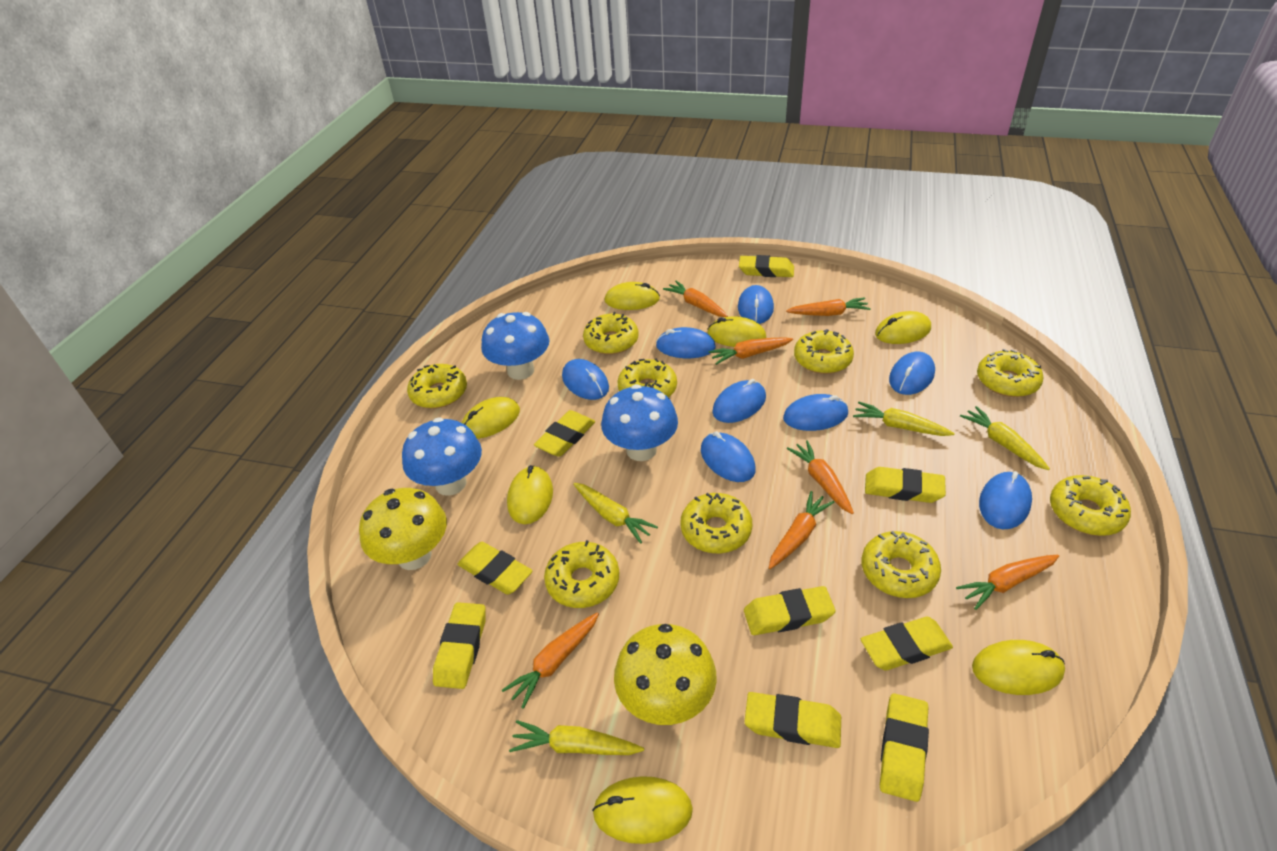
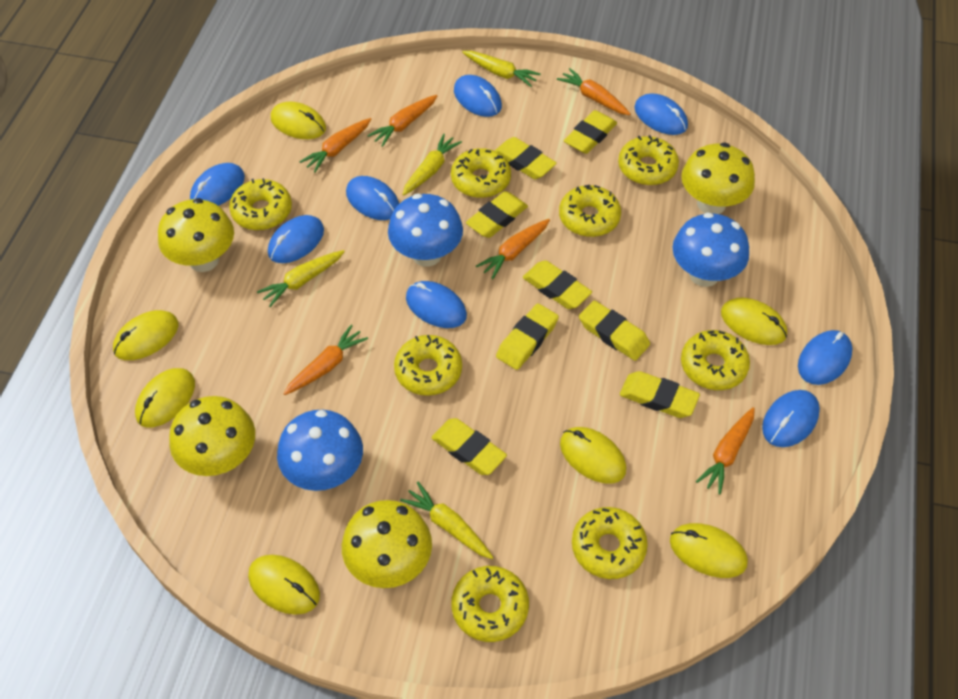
orange carrot: [502,612,599,709] [663,281,728,317] [709,337,793,365] [769,491,835,569] [786,297,871,316] [787,440,854,514] [956,555,1059,610] = 7 -> [284,325,368,395] [299,118,371,173] [367,95,438,147] [476,219,550,279] [557,68,631,115] [696,407,755,495] = 6
yellow donut: [407,364,467,409] [544,540,619,608] [583,312,639,355] [618,358,677,398] [681,493,752,553] [794,329,854,374] [862,531,941,598] [977,349,1044,397] [1050,475,1131,536] = 9 -> [229,178,292,230] [394,335,462,396] [451,148,511,198] [451,566,529,642] [559,185,621,237] [572,507,648,579] [618,135,679,185] [681,330,750,390] = 8
yellow eraser: [433,602,486,689] [457,542,533,595] [534,410,595,457] [739,255,794,277] [744,586,836,635] [744,692,841,748] [861,617,953,670] [865,467,946,503] [880,693,929,802] = 9 -> [431,418,507,475] [466,191,528,238] [495,137,557,179] [496,304,559,370] [523,260,592,309] [564,110,617,154] [579,300,650,361] [620,371,700,418] = 8
yellow mushroom: [359,488,447,570] [614,624,717,725] = 2 -> [158,198,234,272] [169,396,255,476] [342,500,432,588] [681,143,755,214] = 4

